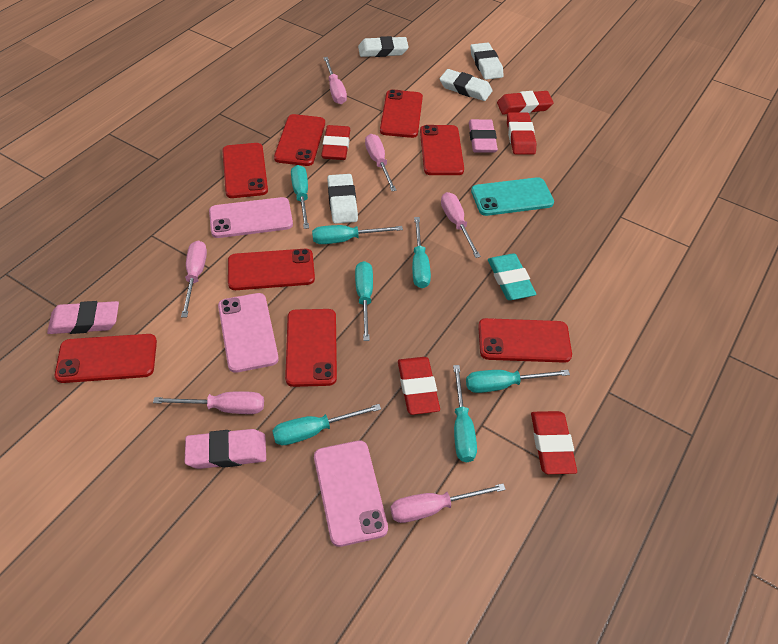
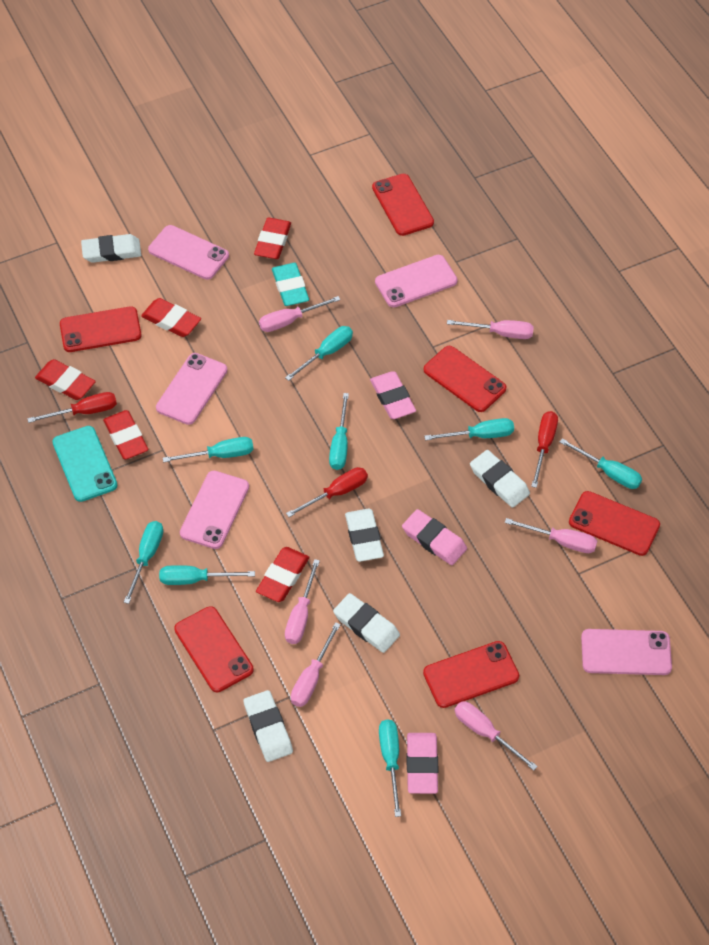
pink phone: [209,197,293,238] [218,293,279,373] [314,441,388,547] = 3 -> [148,225,229,280] [156,353,227,425] [180,471,249,549] [375,255,458,307] [581,629,672,675] = 5
red phone: [55,334,157,383] [223,143,268,198] [228,249,315,290] [274,114,325,166] [285,309,337,387] [380,89,423,138] [420,125,464,175] [478,318,572,363] = 8 -> [60,306,142,352] [174,606,254,692] [372,174,434,236] [423,641,519,708] [424,346,507,412] [569,491,660,556] = 6
red screwdriver: none = 0 -> [27,392,117,423] [286,467,368,517] [531,411,558,488] = 3
turquoise screwdriver: [272,404,381,445] [291,165,309,229] [312,225,403,244] [355,261,373,341] [412,217,431,288] [453,365,477,462] [466,370,570,393] = 7 -> [124,521,163,604] [159,565,255,585] [163,437,254,462] [285,326,353,381] [329,393,349,470] [379,720,401,817] [424,418,514,440] [560,438,642,489] = 8
white eraser: [327,174,358,224] [358,36,409,57] [440,69,493,101] [470,43,504,80] = 4 -> [81,234,141,263] [244,690,293,762] [333,593,400,653] [345,508,384,562] [470,450,530,508] = 5

